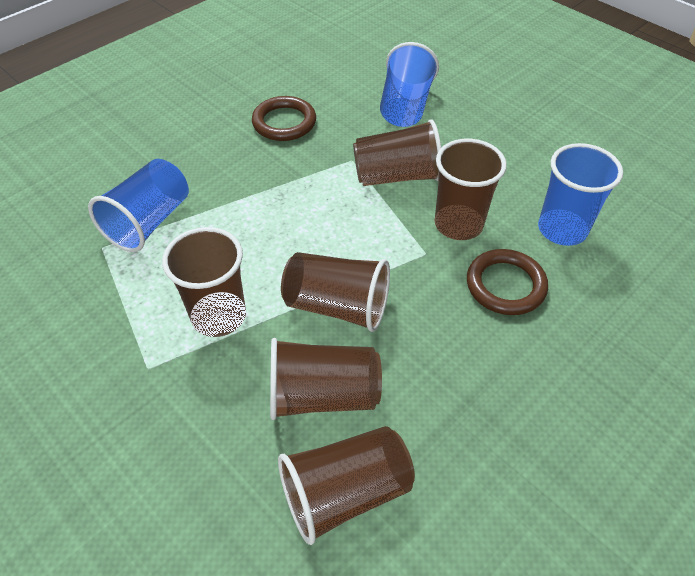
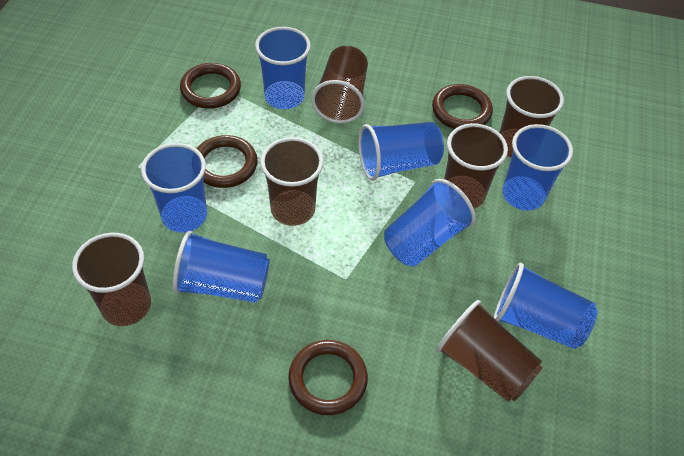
blue cup: [88,159,189,252] [380,42,439,127] [538,143,623,246] = 3 -> [141,143,207,233] [173,231,270,303] [255,27,311,109] [358,122,444,181] [384,179,476,267] [494,263,598,349] [502,124,573,211] = 7
brown ring: [252,96,316,141] [467,249,548,315] = 2 -> [180,63,241,109] [197,135,258,188] [288,340,368,415] [432,84,493,129] = 4

